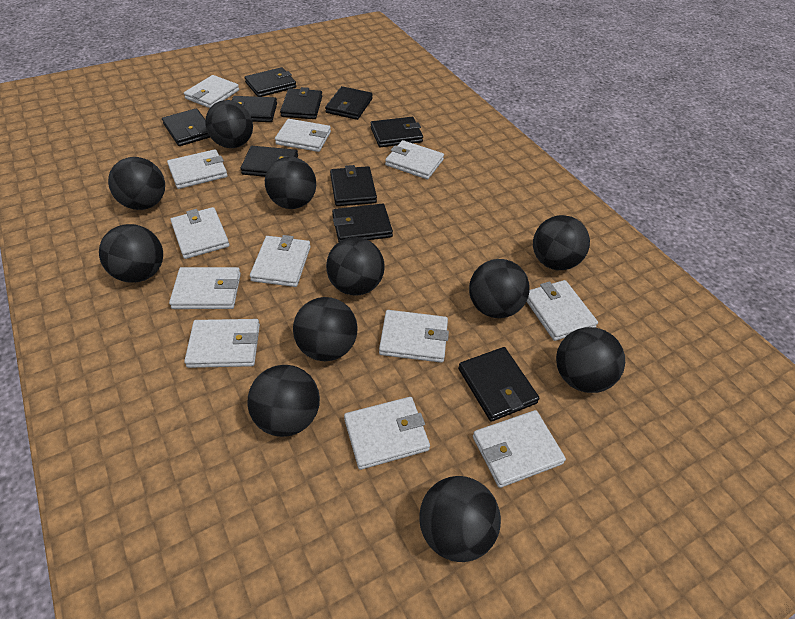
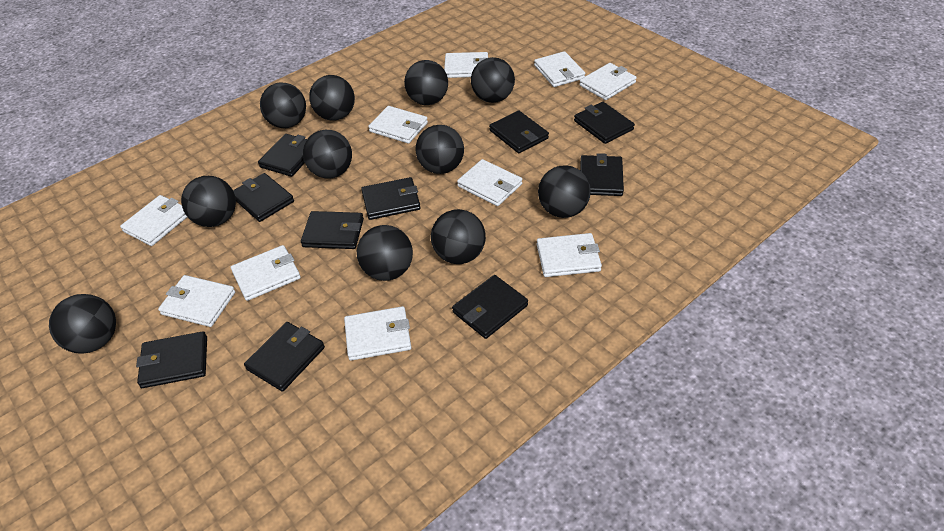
white wallet: [167,149,228,189] [169,267,241,309] [170,207,229,259] [184,75,239,108] [184,319,260,368] [250,235,311,287] [275,119,331,152] [344,397,430,470] [379,310,449,363] [385,140,444,179] [473,410,566,488] [526,280,598,341] = 12 -> [120,195,187,246] [158,275,235,327] [231,245,301,301] [344,306,411,361] [368,106,428,144] [444,52,488,78] [457,159,522,206] [534,51,585,87] [537,233,602,277] [579,63,637,100] = 10

